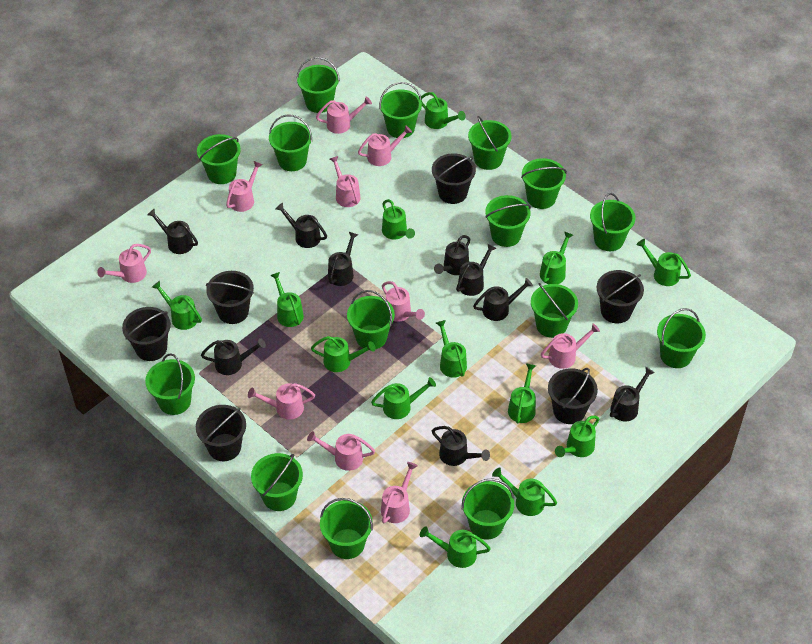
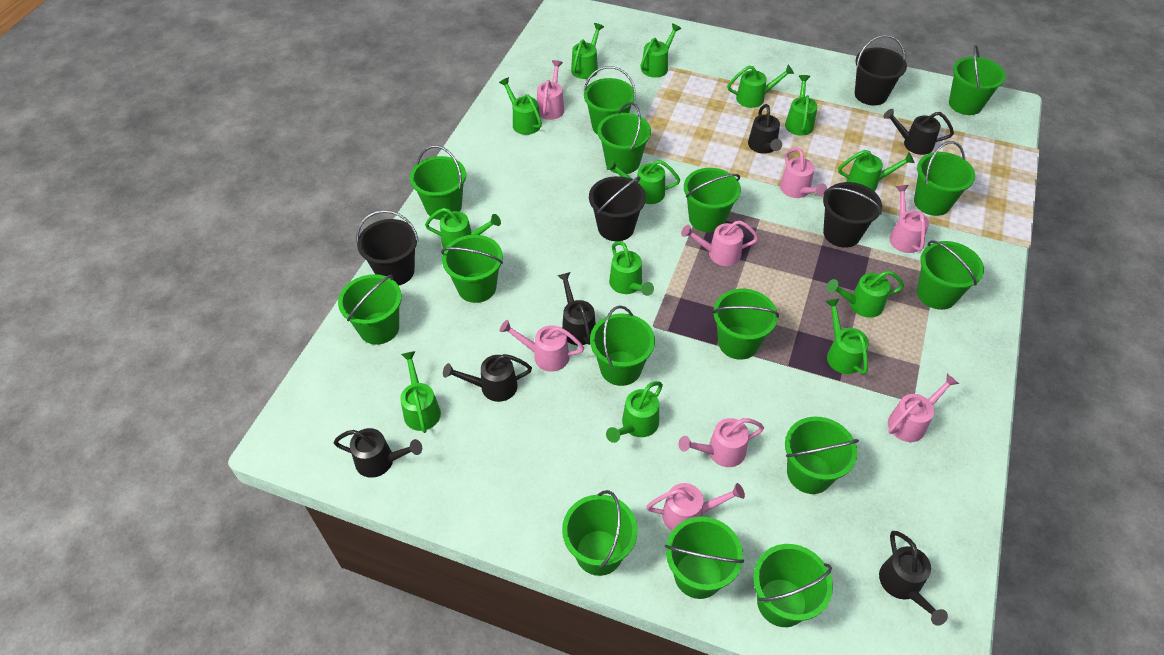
black bucket: [122,307,171,361] [196,405,246,461] [206,271,254,324] [432,153,476,204] [548,368,598,424] [597,270,644,323] = 6 -> [356,210,419,285] [589,176,646,241] [823,182,882,248] [855,35,907,106] = 4
black watering can: [147,208,198,254] [201,338,266,375] [276,203,327,248] [328,232,358,286] [432,426,490,466] [434,235,470,275] [456,244,497,296] [473,278,533,321] [610,367,655,421] = 9 -> [334,428,422,478] [443,354,532,402] [557,272,596,345] [748,104,782,154] [879,531,948,626] [883,109,954,155] = 6
pink watering can: [97,244,151,283] [226,161,263,212] [248,383,315,419] [307,431,375,471] [316,97,372,134] [330,156,361,207] [358,125,412,166] [381,462,418,523] [382,281,425,322] [541,324,600,369] = 10 -> [500,320,584,372] [537,60,564,120] [646,483,745,531] [678,418,764,467] [681,220,759,266] [780,147,827,198] [888,374,959,442] [889,185,929,253] = 8

